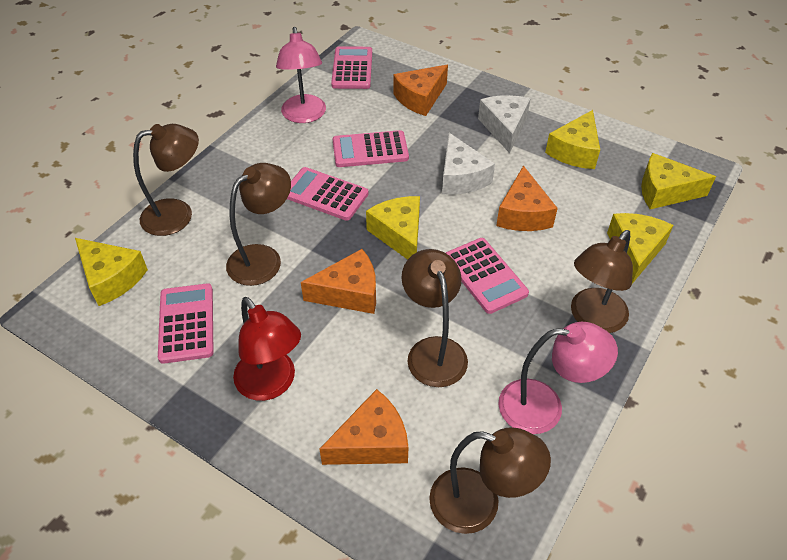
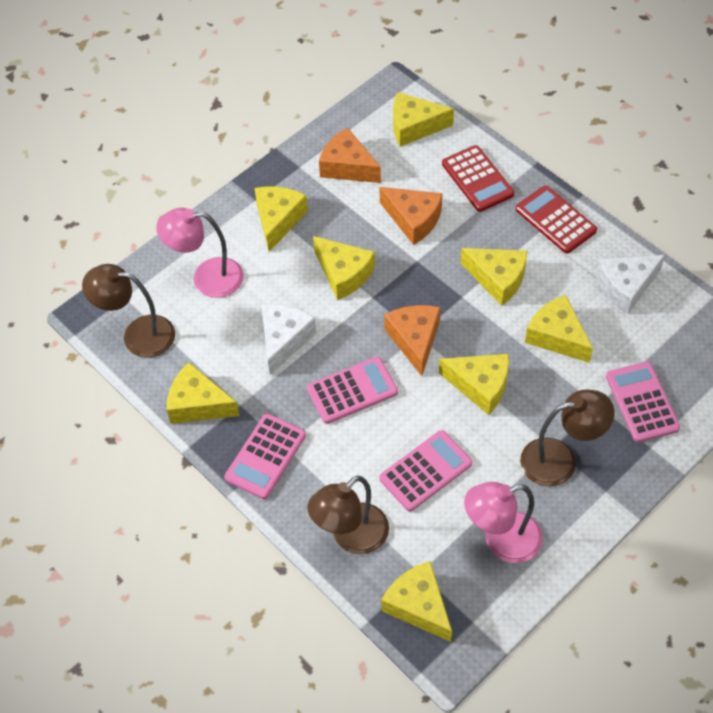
brown lamp: [133,124,199,236] [226,163,291,286] [402,249,468,387] [429,427,551,534] [571,230,633,333] = 5 -> [82,264,175,358] [307,476,389,554] [520,389,614,487] = 3
orange cheese: [301,249,376,314] [319,389,408,465] [393,65,448,116] [496,165,558,231] = 4 -> [319,127,381,183] [379,187,442,245] [384,305,440,376] = 3
pink calculator: [158,283,214,364] [287,167,369,221] [331,46,372,89] [333,130,409,167] [446,238,529,314] = 5 -> [224,414,306,499] [307,357,398,424] [379,430,472,512] [606,361,680,442] = 4
red calculator: none = 0 -> [442,145,514,212] [516,185,597,253] = 2
red lamp: [233,297,301,401] = 1 -> none = 0
yellow cheese: [75,238,148,306] [366,196,420,260] [545,110,600,169] [607,213,673,284] [641,153,716,209] = 5 -> [167,362,240,424] [255,187,308,252] [313,236,375,300] [381,561,452,642] [393,92,454,147] [439,354,509,415] [461,248,527,306] [525,295,593,363] = 8

